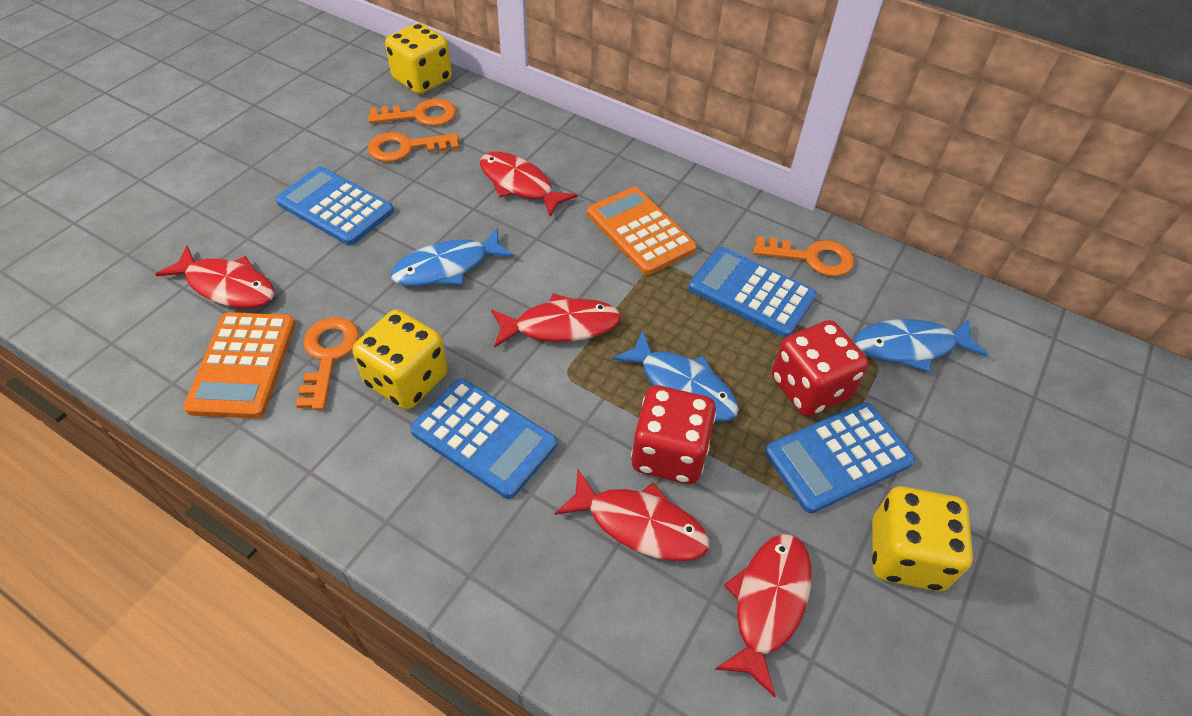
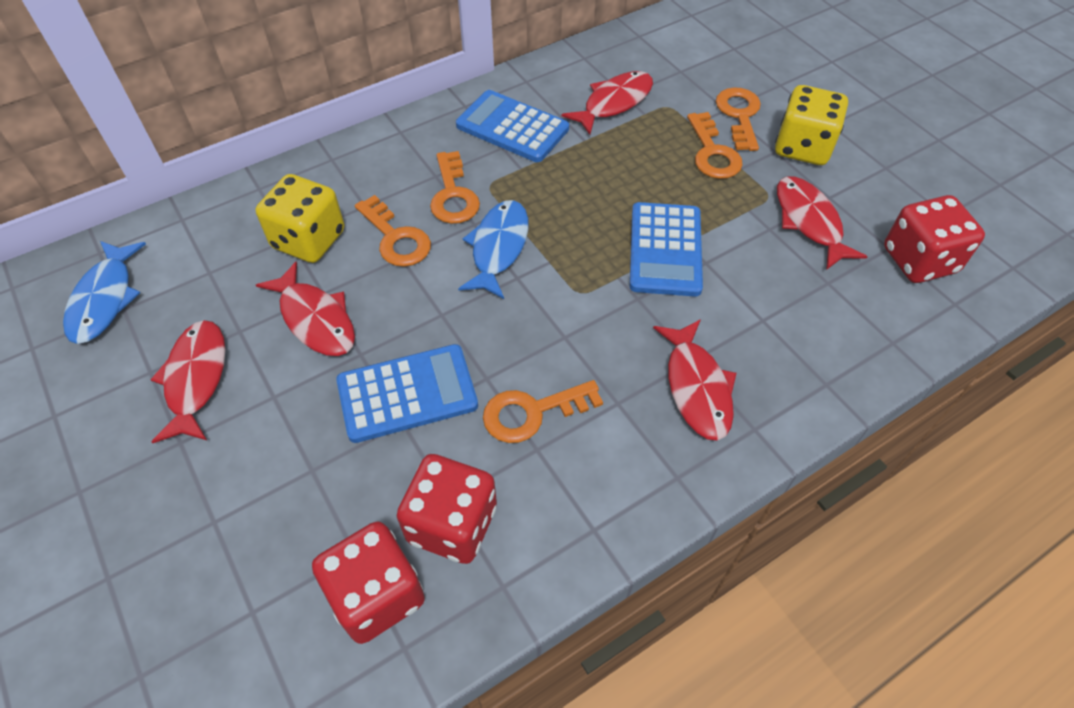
blue calculator: [275,167,394,245] [410,379,557,499] [689,247,817,338] [765,402,915,513] = 4 -> [336,344,478,443] [456,90,569,162] [630,202,703,297] = 3
blue fish: [391,228,515,286] [612,330,739,421] [855,319,988,372] = 3 -> [63,241,146,344] [458,200,529,299] = 2
orange calculator: [183,312,296,418] [587,187,697,275] = 2 -> none = 0
orange key: [296,317,359,410] [368,99,456,126] [368,132,459,162] [753,236,854,277] = 4 -> [355,195,431,267] [430,151,480,224] [483,380,603,443] [687,112,743,179] [716,87,761,151] = 5
red dice: [631,385,716,484] [772,320,869,417] = 2 -> [312,521,425,644] [397,454,497,564] [884,195,985,283] = 3
yellow dice: [353,310,448,410] [385,23,452,94] [872,486,973,591] = 3 -> [256,174,344,263] [775,85,848,165] = 2

